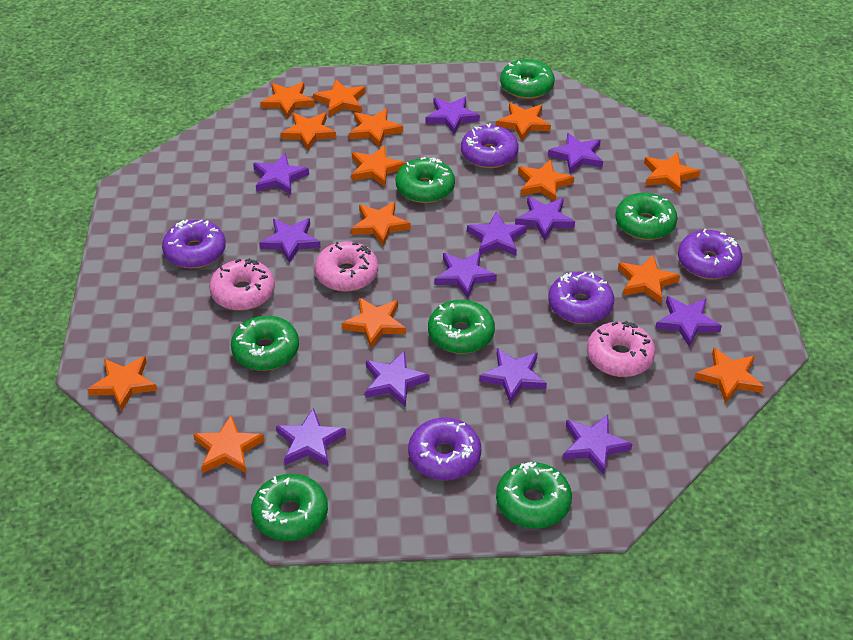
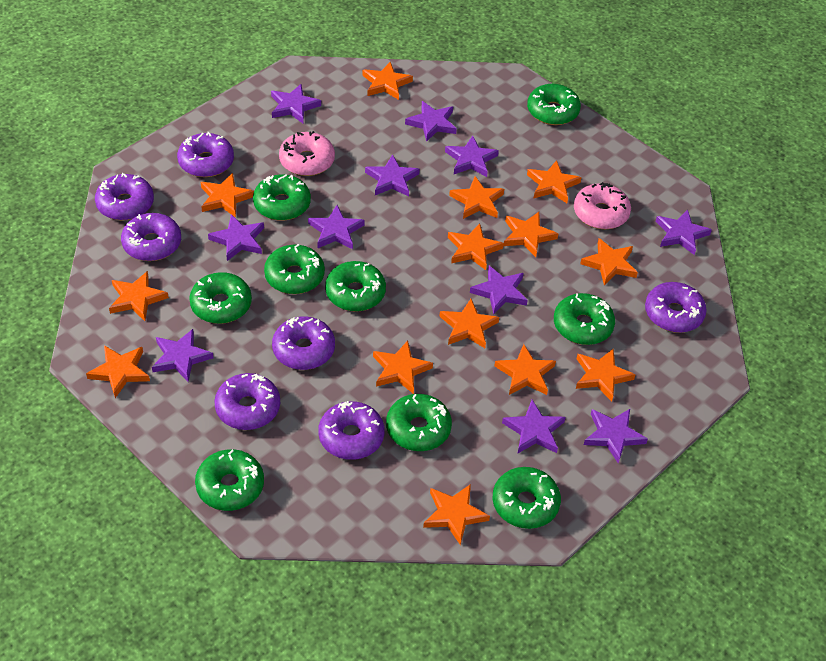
green donut: [231,316,299,371] [251,474,328,541] [396,157,455,203] [428,300,495,354] [496,462,572,529] [500,59,555,99] [615,193,678,240] = 7 -> [189,272,252,324] [195,449,264,511] [253,174,311,221] [264,244,325,294] [325,261,386,312] [386,394,452,451] [493,467,561,529] [527,84,581,125] [554,293,615,345] = 9
pink donut: [209,258,275,311] [315,241,378,292] [587,321,656,377] = 3 -> [279,131,335,176] [574,182,631,229] = 2
purple donut: [162,219,226,269] [408,418,481,480] [461,123,518,168] [548,272,614,324] [678,229,743,279] = 5 -> [95,173,154,220] [121,213,181,261] [177,132,234,177] [214,373,280,430] [272,316,335,370] [318,401,385,460] [645,282,707,333] = 7
purple star: [253,153,309,195] [259,218,321,263] [276,408,346,467] [365,351,430,407] [426,96,480,134] [435,251,497,298] [467,211,527,256] [479,348,547,403] [515,196,575,241] [548,133,603,174] [563,415,632,475] [655,296,722,347] = 12 -> [152,329,213,382] [208,214,264,261] [271,84,321,123] [308,205,365,249] [365,154,420,197] [405,101,457,142] [445,136,499,177] [470,266,528,314] [502,400,566,453] [584,409,648,463] [655,209,712,255] = 11

